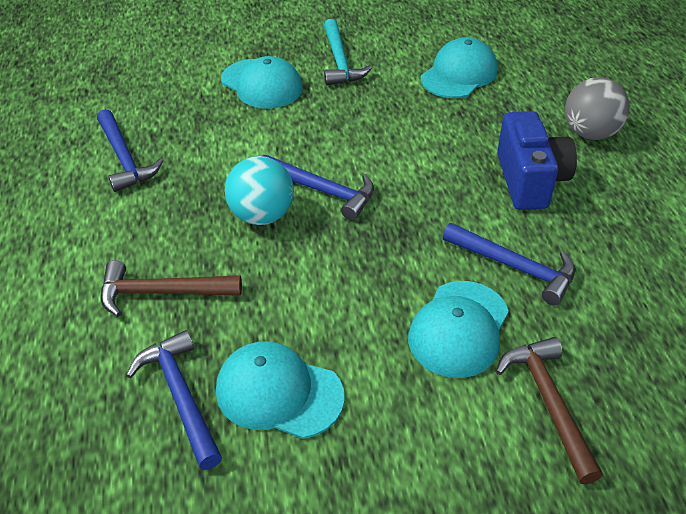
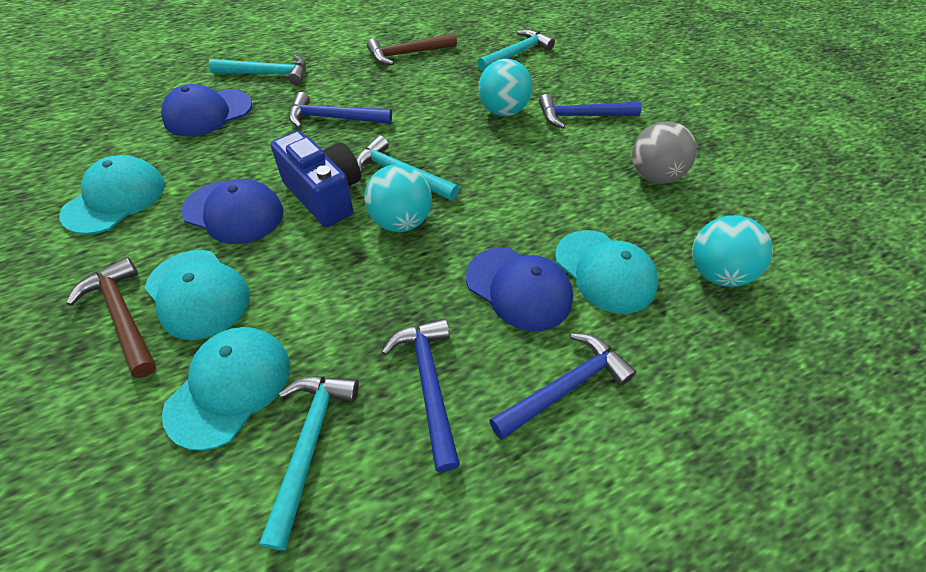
blue cap: none = 0 -> [161,84,252,136] [181,179,283,244] [466,247,573,331] = 3
turquoise ball: [225,156,294,225] = 1 -> [365,164,432,232] [478,59,532,116] [692,215,773,287] = 3
turquoise hammer: [324,19,372,85] = 1 -> [209,55,306,86] [259,376,359,550] [356,135,459,201] [477,29,555,71] = 4

